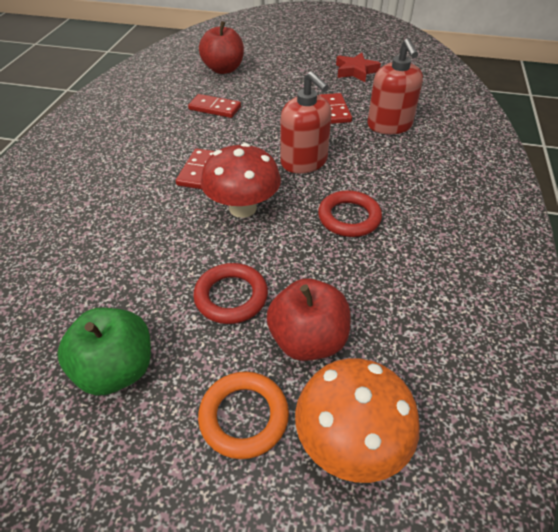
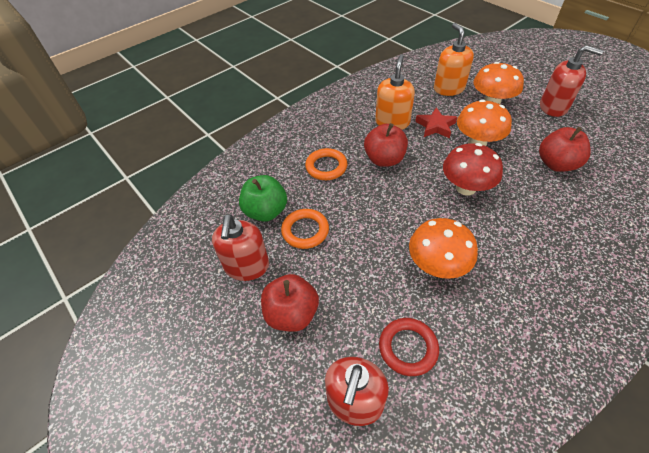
orange mushroom: [295,358,420,483] = 1 -> [409,218,478,279] [457,99,512,146] [473,62,524,104] = 3
orange ring: [198,371,289,459] = 1 -> [281,209,329,249] [305,148,348,180] = 2
orange soap dispenser: none = 0 -> [375,54,415,130] [434,23,474,96] = 2
red apple: [199,21,244,74] [267,278,350,361] = 2 -> [261,274,319,332] [364,123,408,167] [539,127,591,172] = 3
red domino: [176,148,215,189] [188,94,241,118] [319,93,352,124] = 3 -> none = 0
red ring: [193,263,268,324] [318,190,382,237] = 2 -> [379,318,439,376] = 1
red soap dispenser: [281,71,332,174] [367,38,423,134] = 2 -> [212,214,269,281] [325,357,389,426] [540,45,604,117] = 3

